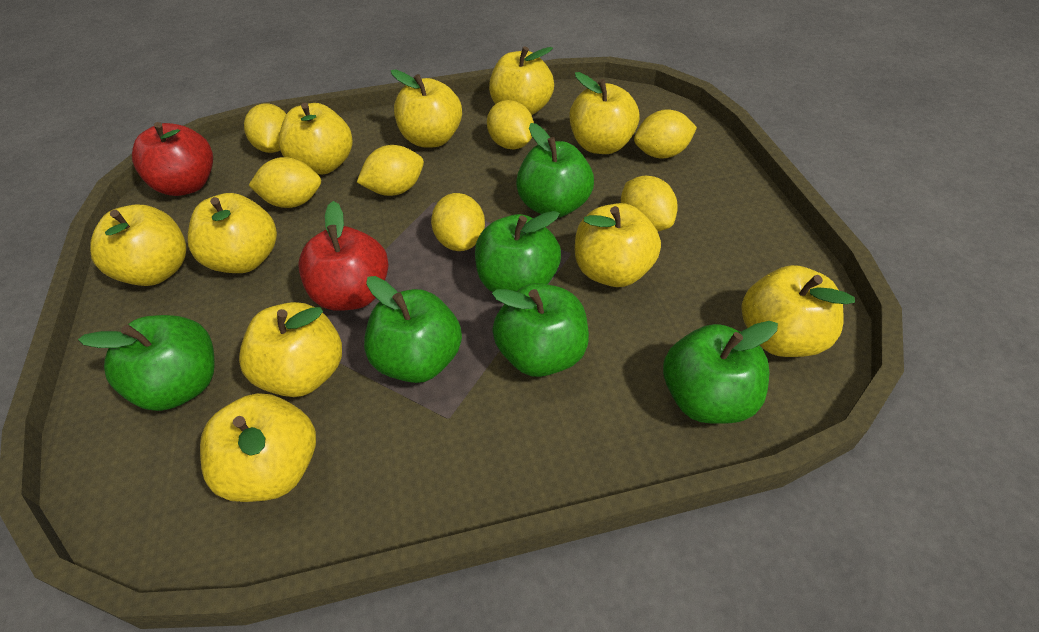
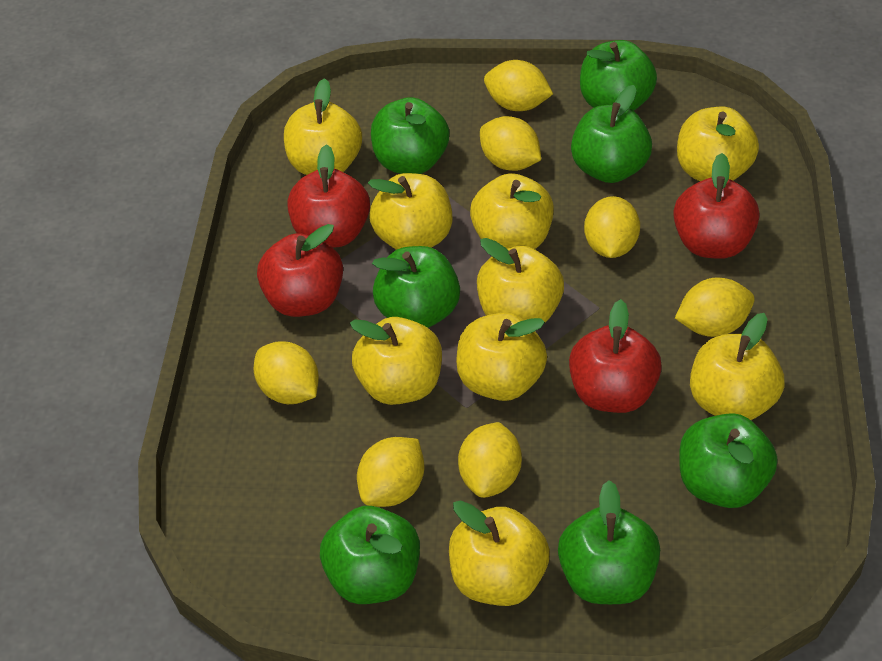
green apple: [78,315,215,411] [364,276,462,383] [475,211,561,292] [492,283,589,377] [516,123,594,218] [663,321,778,424] = 6 -> [320,506,420,604] [371,97,449,174] [372,246,460,328] [558,480,660,604] [571,85,652,183] [580,40,657,111] [679,413,778,508] = 7
red apple: [132,122,213,196] [298,201,388,311] = 2 -> [257,224,343,317] [287,144,370,248] [569,299,662,413] [673,153,760,259] = 4
yellow apple: [90,204,186,286] [188,193,277,273] [200,393,316,502] [239,302,342,397] [279,103,353,174] [391,69,462,147] [489,46,554,115] [570,72,640,154] [575,203,661,287] [742,265,855,357] = 10 -> [284,78,362,175] [350,317,442,405] [368,173,452,250] [449,500,550,606] [456,312,547,401] [470,173,554,249] [477,238,564,323] [677,107,759,181] [690,313,785,420] = 9

